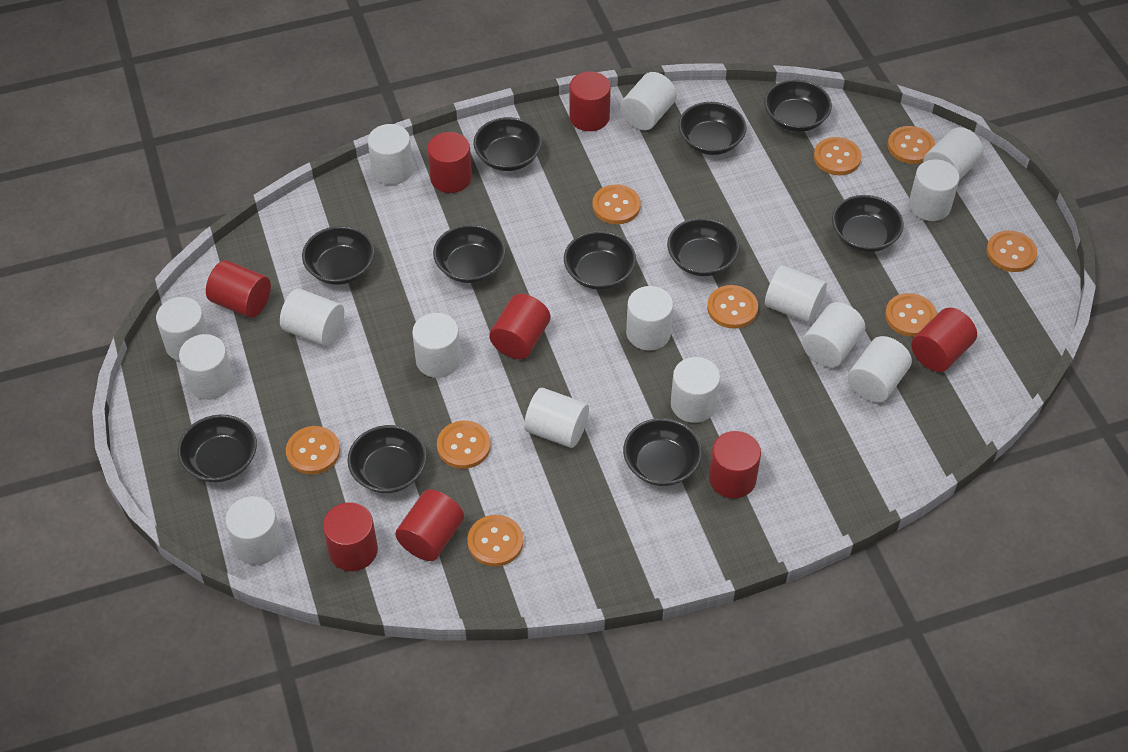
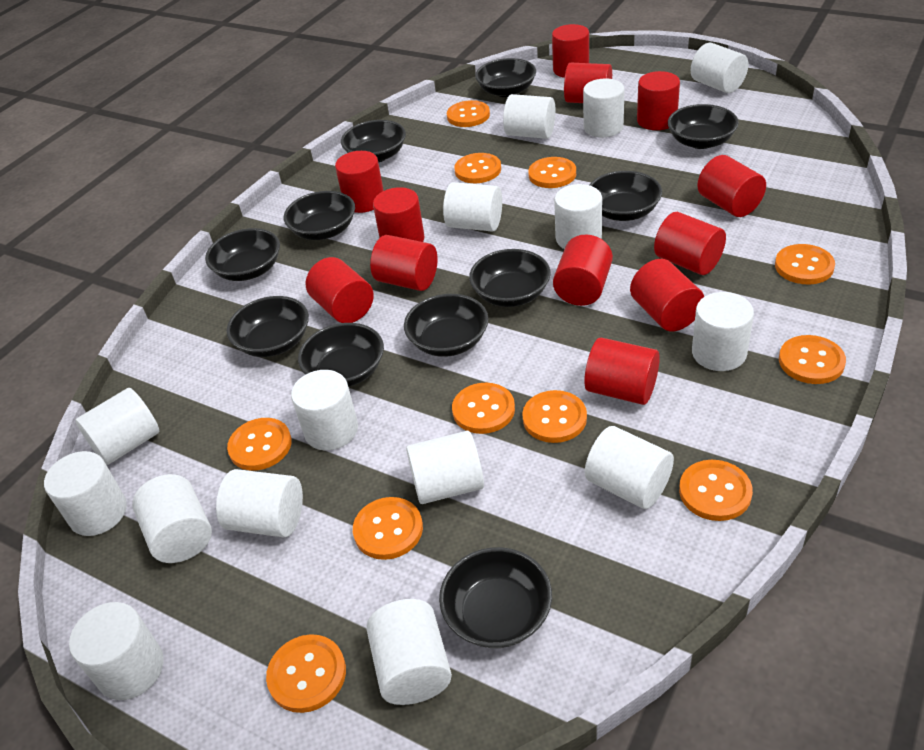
orange button: [286,426,340,475] [437,421,491,469] [467,515,523,567] [592,184,641,224] [707,285,758,329] [814,137,862,175] [885,293,937,337] [888,126,935,164] [986,231,1037,272] = 9 -> [227,418,292,471] [266,634,346,713] [353,497,423,560] [447,100,490,127] [452,383,515,434] [454,153,501,183] [522,390,587,443] [528,157,576,188] [679,460,753,521] [775,244,835,284] [779,335,846,384] = 11
red cylinder: [206,260,271,318] [323,502,378,571] [395,490,464,561] [427,132,472,193] [489,294,550,359] [569,72,611,131] [709,431,761,498] [911,308,977,372] = 8 -> [306,257,374,323] [335,151,384,213] [370,235,438,291] [373,187,424,242] [552,24,589,78] [553,235,613,306] [564,63,612,103] [584,338,660,405] [630,259,704,331] [637,71,680,130] [654,212,726,275] [697,155,766,217] = 12

